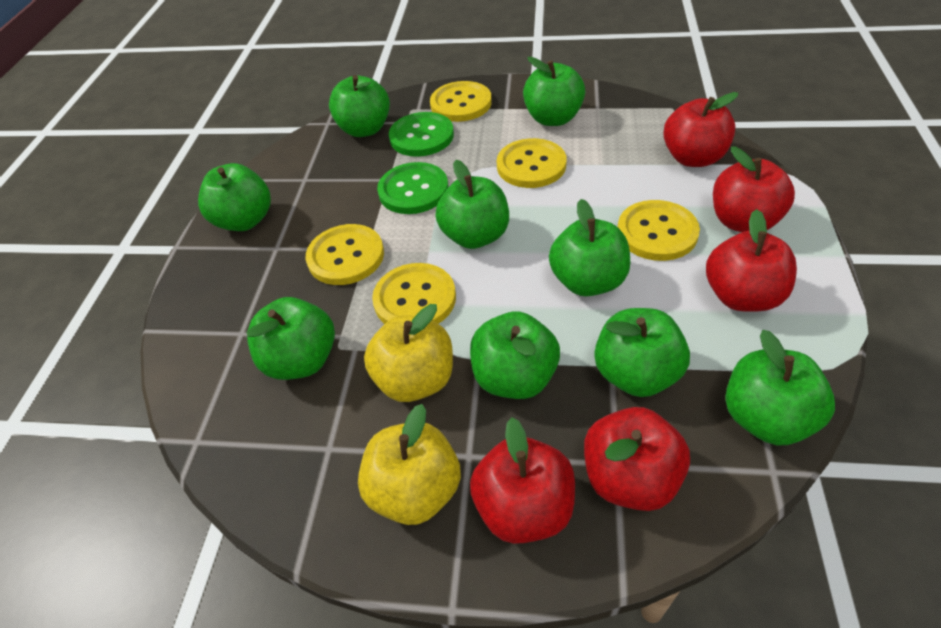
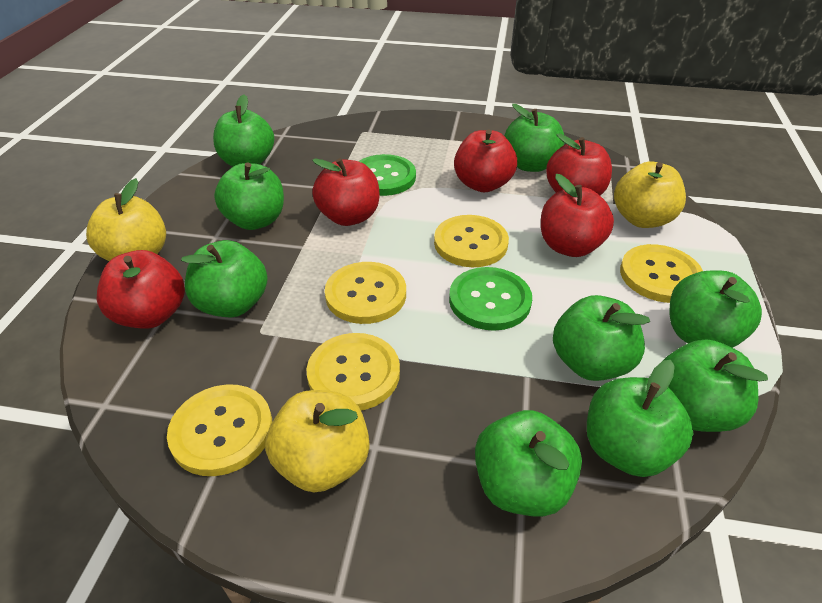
yellow apple: [358,404,461,525] [364,304,453,402] = 2 -> [86,178,166,261] [265,390,369,492] [614,161,686,228] = 3

